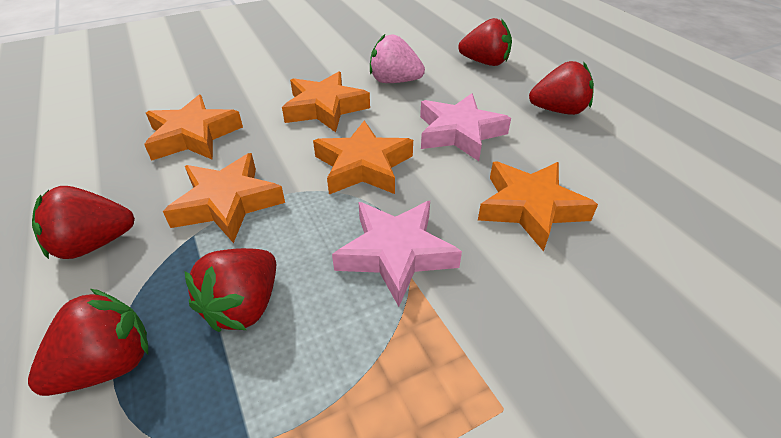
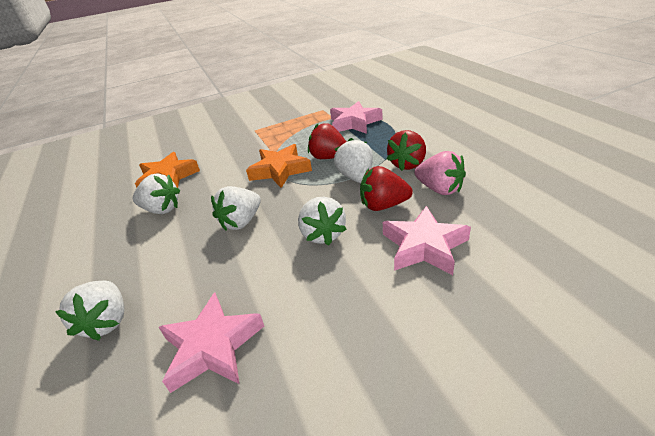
orange star: [144,95,243,161] [163,153,285,243] [282,72,370,132] [313,120,413,194] [478,162,598,252] = 5 -> [135,152,200,188] [246,144,312,188] = 2
pink star: [332,201,462,307] [420,93,511,161] = 2 -> [159,292,264,393] [330,101,383,134] [383,206,471,275] = 3
red strawberry: [28,289,148,396] [32,186,135,259] [184,248,276,332] [458,18,512,66] [529,61,594,115] = 5 -> [308,123,346,159] [360,166,413,211] [387,130,426,171] = 3
white strawberry: none = 0 -> [55,281,125,341] [133,173,180,214] [211,186,261,231] [298,196,347,245] [334,138,373,183] = 5

